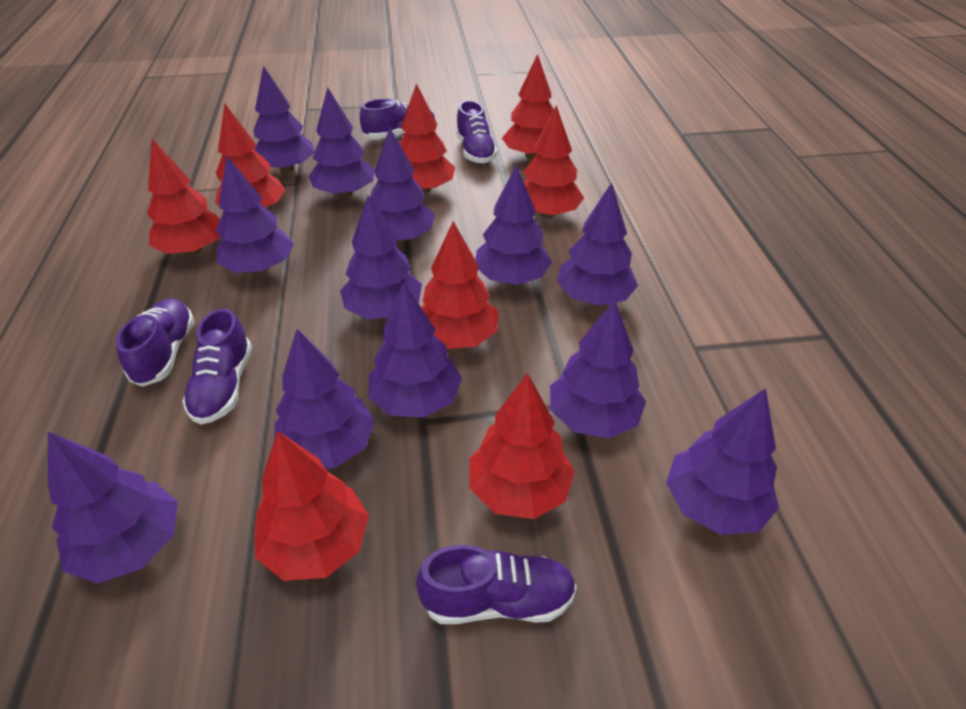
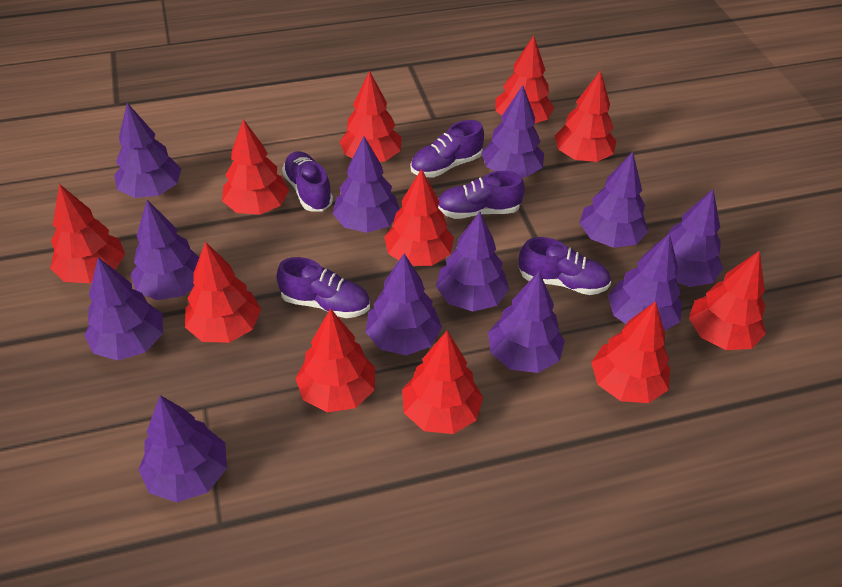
red tree: [147,139,220,255] [215,104,285,207] [255,431,369,581] [399,84,455,193] [421,221,499,349] [470,373,575,519] [502,54,554,159] [524,105,584,218] = 8 -> [50,184,125,283] [185,241,261,343] [222,119,289,215] [295,308,375,412] [339,70,402,162] [384,169,454,266] [402,331,483,434] [495,36,554,124] [555,70,616,162] [591,301,670,403] [689,250,766,350] = 11

